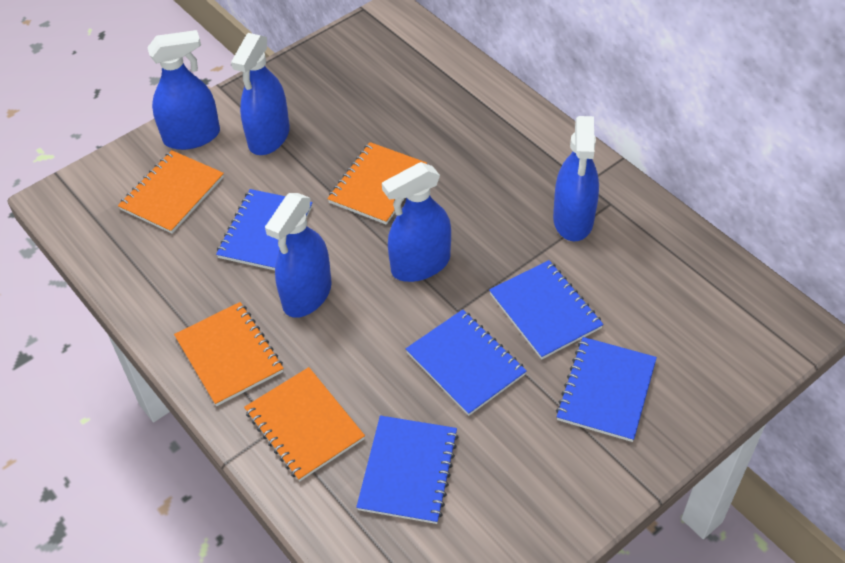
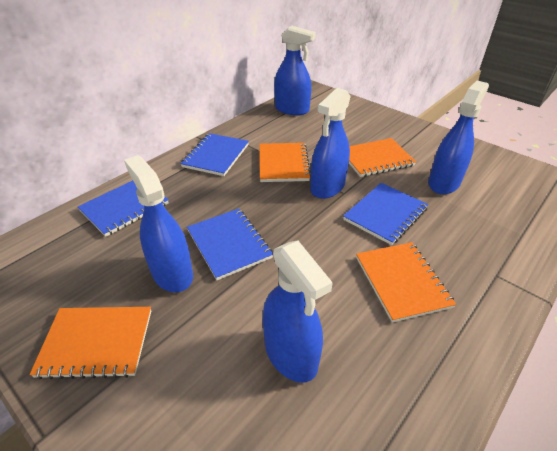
blue notebook: [216,189,313,270] [356,416,459,524] [406,309,527,416] [489,260,604,359] [556,337,657,442] = 5 -> [78,181,169,237] [180,133,249,176] [187,209,273,280] [343,183,428,245] = 4

